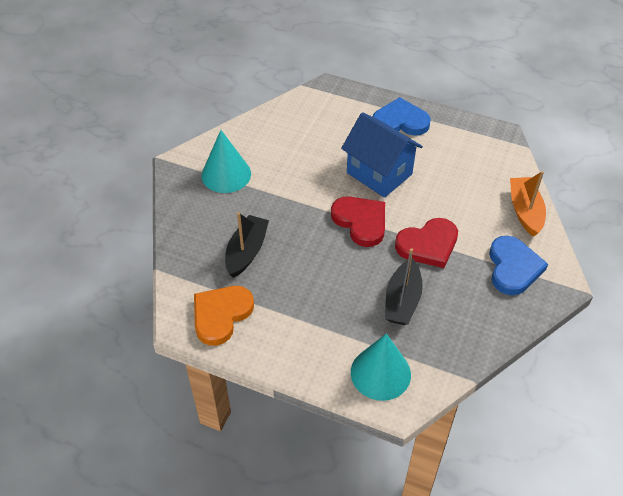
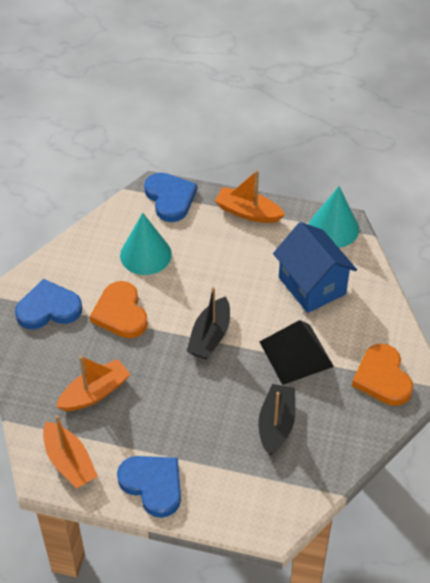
black pyramid: none = 0 -> [260,320,334,385] = 1
blue heart: [373,97,431,136] [489,236,548,295] = 2 -> [15,279,82,329] [117,456,181,518] [144,173,197,222] = 3
orange boat: [510,171,546,237] = 1 -> [43,415,98,489] [56,356,131,411] [215,170,285,223] = 3
orange heart: [194,286,254,346] = 1 -> [90,281,148,338] [352,344,413,406] = 2
red heart: [331,196,385,247] [395,218,458,268] = 2 -> none = 0

